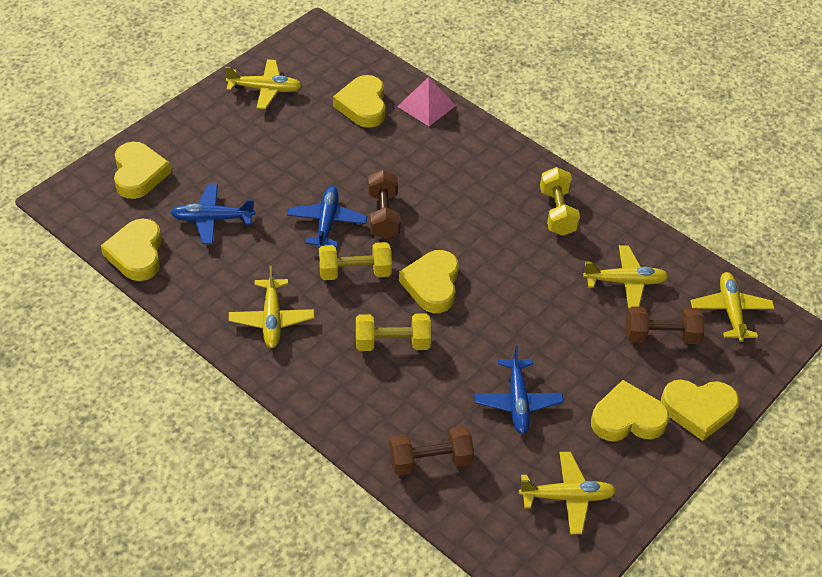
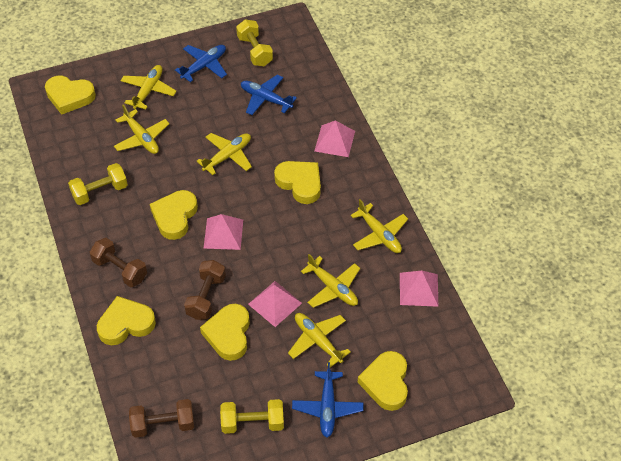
pink pyramid: [397,77,456,126] = 1 -> [203,214,243,250] [248,281,302,327] [315,120,355,157] [400,271,438,307] = 4
yellow plane: [225,59,302,109] [229,266,315,348] [519,452,617,534] [583,245,669,309] [691,272,775,342] = 5 -> [114,104,169,154] [121,65,177,110] [197,133,252,175] [288,313,351,367] [301,254,360,308] [350,199,408,253] = 6

